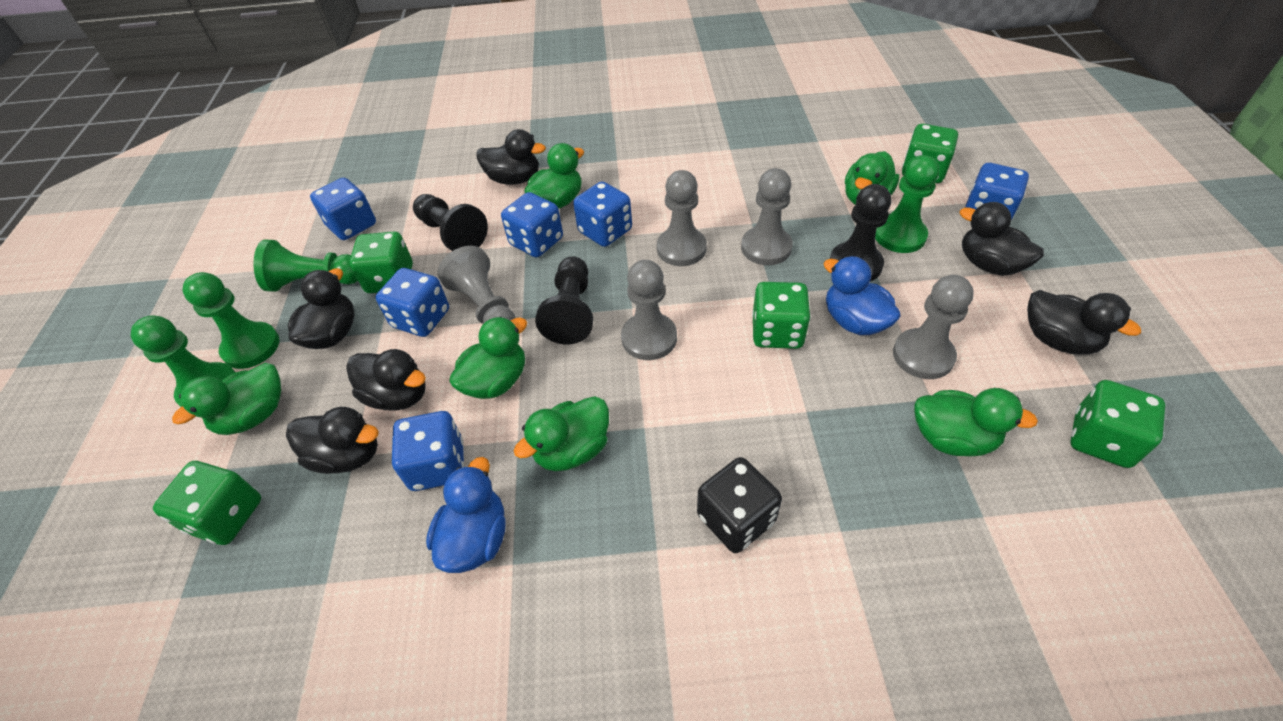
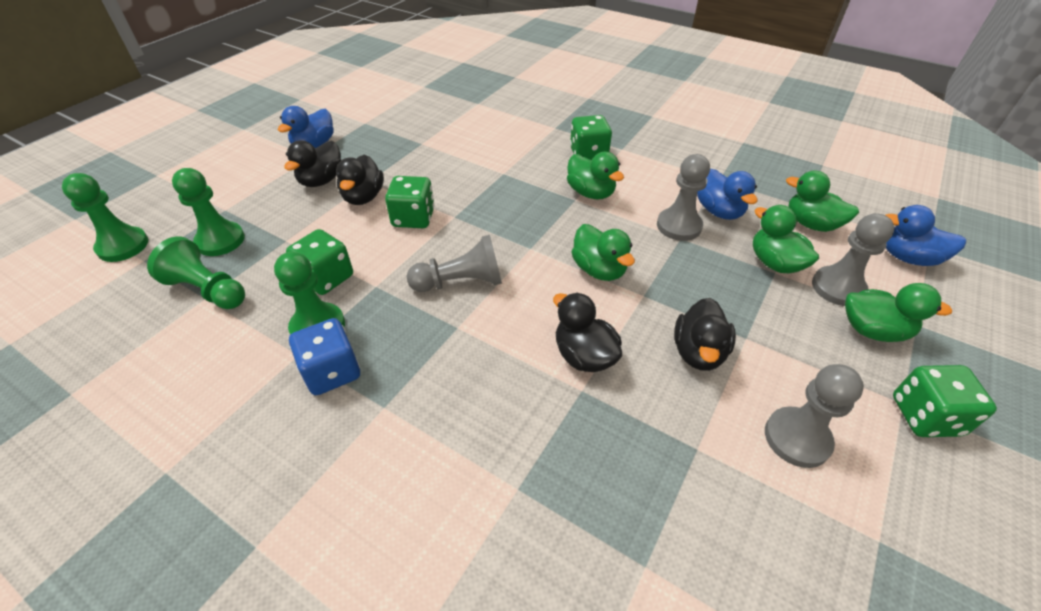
black dice: [697,457,782,553] = 1 -> none = 0
black duck: [286,407,379,474] [288,268,355,349] [346,349,426,411] [477,129,546,185] [959,202,1044,276] [1027,290,1141,355] = 6 -> [284,140,341,187] [336,155,384,205] [553,292,622,372] [674,298,736,371] = 4
black pawn: [413,194,488,251] [535,257,593,344] [830,184,891,281] = 3 -> none = 0
blue dice: [310,178,376,240] [376,268,449,337] [392,411,464,491] [501,192,563,257] [573,181,632,247] [965,163,1029,221] = 6 -> [289,318,360,395] = 1
blue duck: [426,457,506,573] [823,256,901,335] = 2 -> [278,106,334,148] [697,169,757,220] [885,205,966,266] = 3
green dice: [153,461,261,545] [350,232,413,293] [752,282,811,349] [902,124,958,183] [1070,380,1165,468] = 5 -> [286,229,353,295] [385,176,434,228] [570,115,612,160] [893,365,997,437] = 4
green duck: [172,363,281,435] [449,316,527,399] [514,396,609,471] [524,143,584,209] [845,151,900,205] [914,388,1038,457] = 6 -> [567,152,624,199] [572,224,635,281] [753,205,819,273] [786,170,859,232] [845,283,952,342] = 5
grey pawn: [437,246,516,324] [621,260,677,360] [657,170,707,266] [741,168,793,265] [893,275,974,379] = 5 -> [407,235,502,292] [657,154,710,241] [765,364,864,468] [812,213,894,306] = 4

